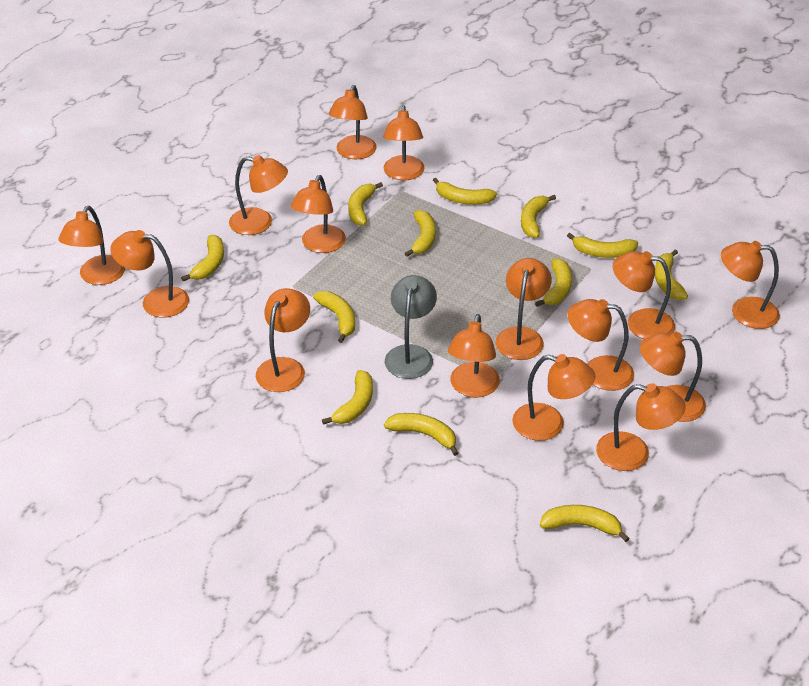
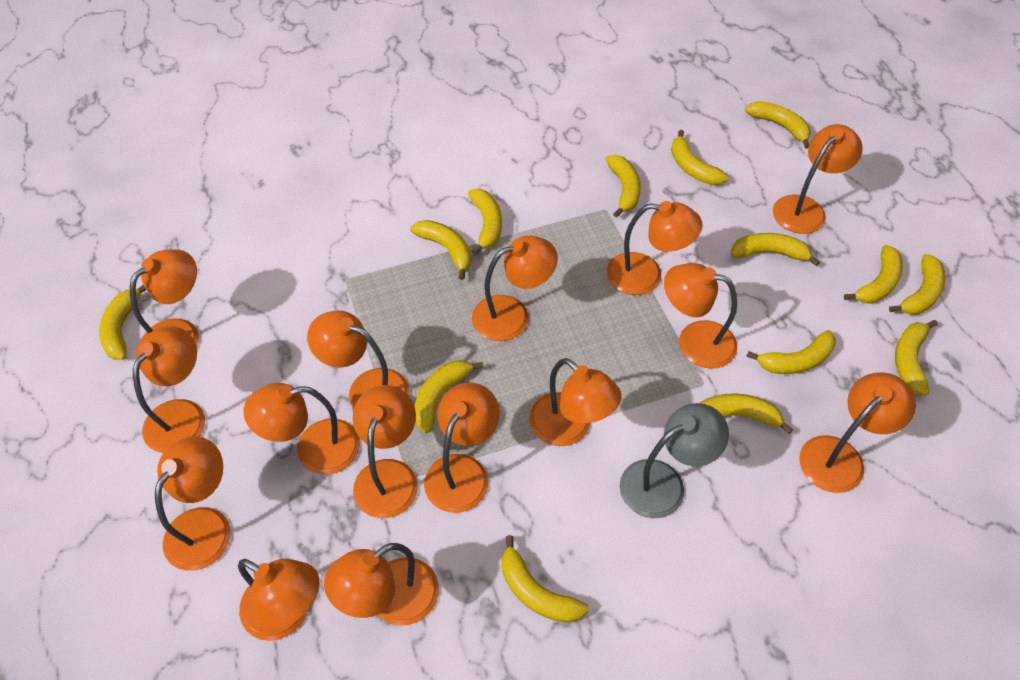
yellow banana: [181,235,224,281] [313,291,355,343] [322,370,373,425] [348,182,383,226] [384,413,459,456] [405,210,436,257] [433,178,497,205] [521,195,556,238] [535,258,572,307] [540,505,630,542] [567,233,638,258] [655,250,688,300] = 12 -> [99,285,146,360] [410,220,471,280] [415,360,484,433] [468,189,502,255] [502,535,589,623] [605,155,641,218] [671,130,729,185] [699,393,793,434] [731,233,820,266] [745,101,811,149] [746,330,836,374] [844,245,903,304] [889,254,945,315] [895,320,938,396] = 14

